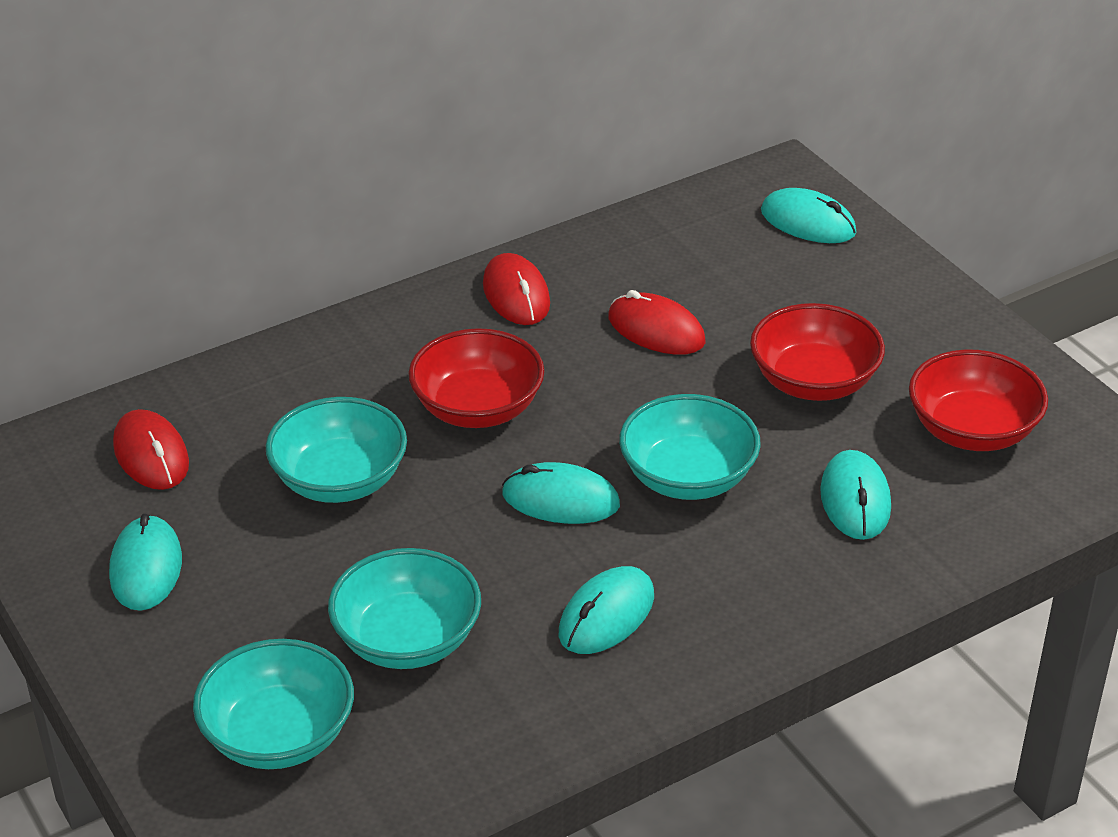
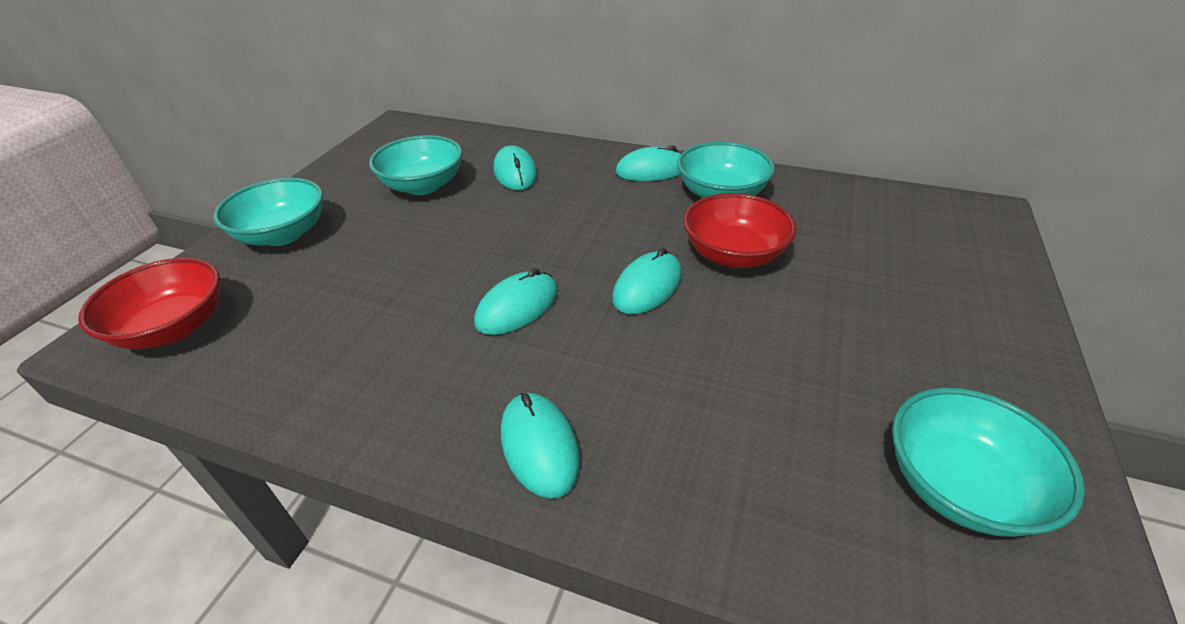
red bowl: [408,328,544,428] [750,303,885,401] [909,350,1048,451] = 3 -> [78,258,220,349] [683,193,797,268] = 2
red mouse: [113,409,189,490] [483,253,550,325] [608,290,706,355] = 3 -> none = 0

